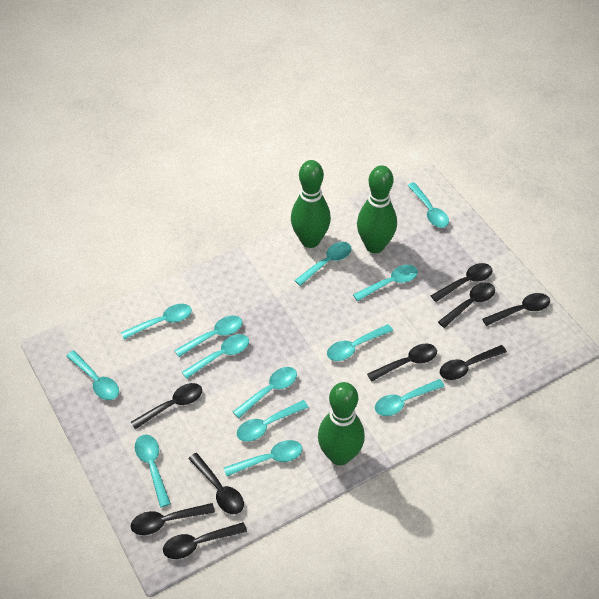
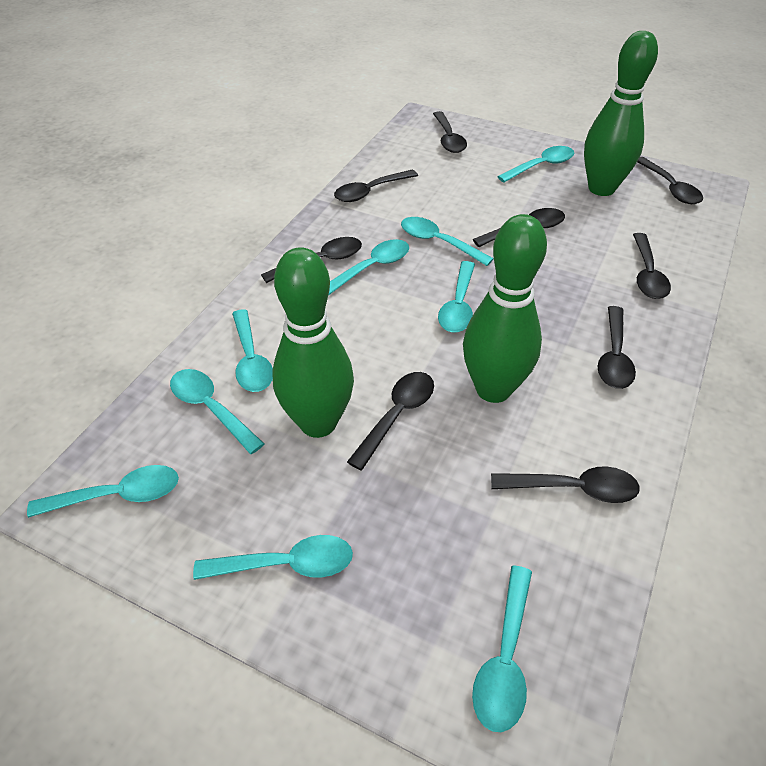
turquoise spoon: [66,351,119,400] [121,304,192,339] [135,435,171,507] [174,316,242,357] [182,334,249,379] [224,440,303,476] [233,367,297,418] [237,400,309,442] [294,242,352,286] [327,324,393,361] [353,265,418,301] [375,379,445,416] [407,182,449,228] = 13 -> [27,465,179,518] [170,369,264,454] [193,535,353,580] [232,309,273,392] [328,239,409,296] [401,217,494,266] [438,261,475,332] [472,565,532,732] [497,146,574,182] = 9

